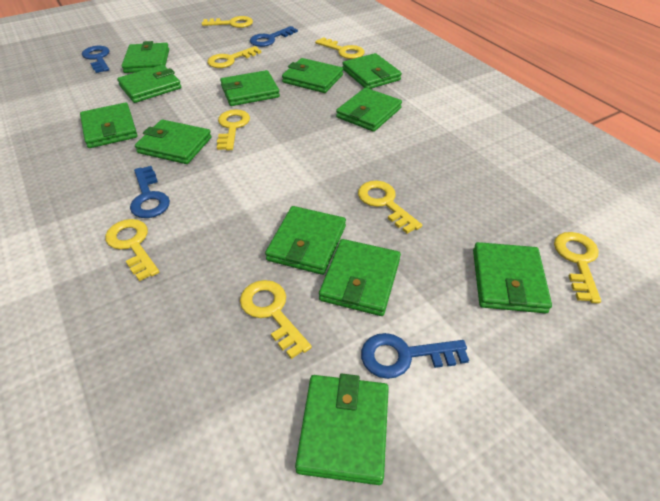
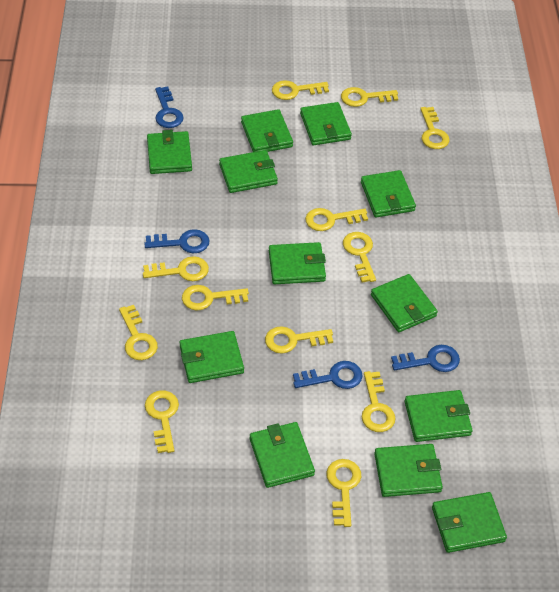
yellow key: [105,219,159,281] [202,16,253,28] [207,46,262,68] [217,109,250,150] [240,280,312,359] [315,37,364,59] [358,181,422,234] [554,232,601,304] = 8 -> [119,305,158,360] [143,256,209,281] [145,390,179,453] [182,285,249,311] [265,326,333,354] [272,80,329,100] [305,208,368,231] [326,459,361,527] [341,87,398,107] [343,232,376,283] [362,371,395,432] [420,107,450,149] = 12

